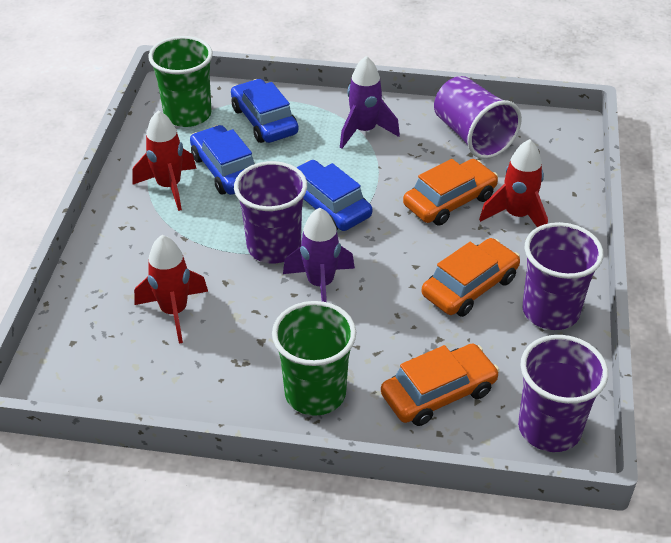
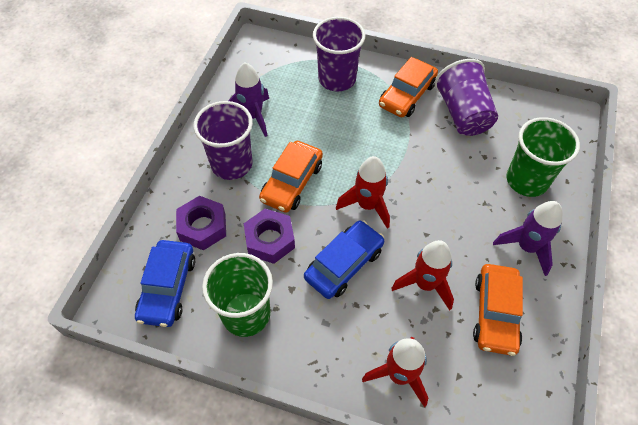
blue car: [190,125,254,195] [231,79,299,143] [296,160,372,231] = 3 -> [135,240,195,327] [304,220,384,299] = 2
purple cup: [234,161,307,263] [434,76,522,159] [518,335,608,452] [522,222,604,330] = 4 -> [193,101,253,180] [313,17,365,91] [435,59,498,136] = 3
purple nut: none = 0 -> [176,196,226,250] [244,209,295,264] = 2

